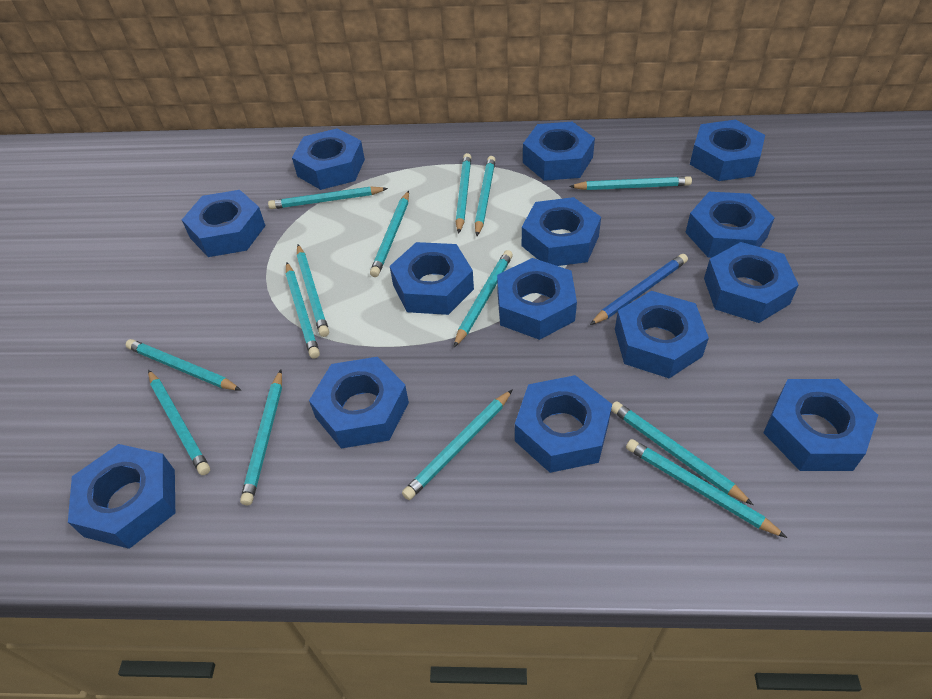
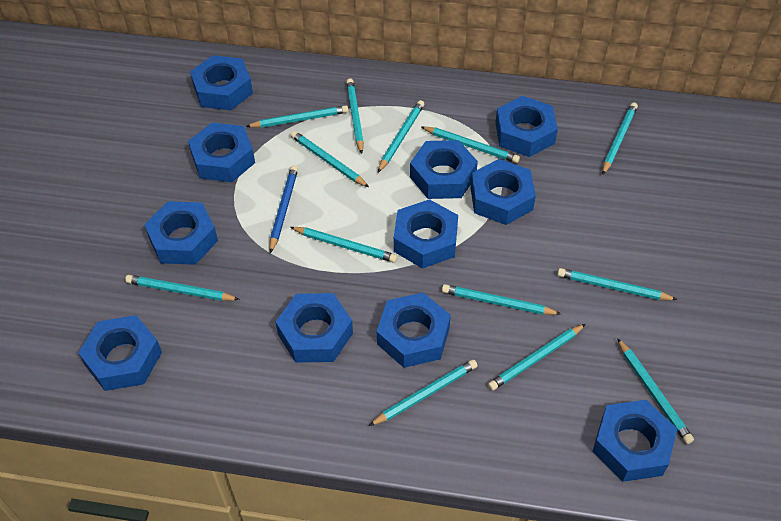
blue nut: [68,444,175,549] [182,190,266,257] [292,128,365,190] [309,357,409,449] [390,242,474,315] [497,258,577,340] [515,375,612,473] [522,197,601,266] [523,122,595,181] [615,291,709,378] [685,192,775,258] [690,120,765,181] [704,242,799,323] [763,379,878,471] = 14 -> [78,315,162,391] [144,201,218,265] [188,123,255,182] [190,55,253,110] [276,293,353,363] [377,293,451,368] [394,199,458,269] [410,140,478,199] [470,159,536,225] [495,96,558,157] [592,400,677,482] = 11
turquoise pencil: [126,339,241,390] [148,370,210,475] [240,370,282,505] [268,187,388,209] [286,262,320,359] [297,245,329,337] [370,191,409,277] [402,389,513,500] [454,250,513,347] [455,153,471,234] [475,156,496,236] [569,176,692,190] [611,401,753,505] [626,439,787,538] = 14 -> [125,275,240,301] [245,105,348,128] [290,131,369,187] [290,227,398,263] [346,78,364,154] [369,359,478,426] [378,100,425,172] [421,126,520,163] [442,284,561,315] [488,324,586,391] [557,268,678,300] [602,102,638,175] [617,338,694,444] = 13

